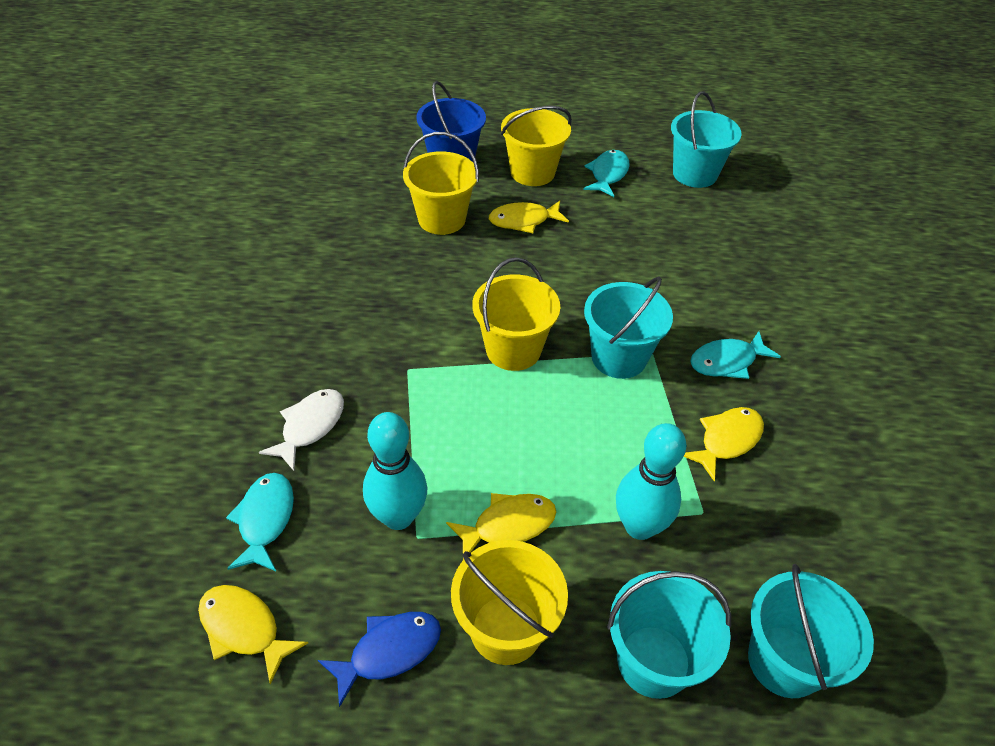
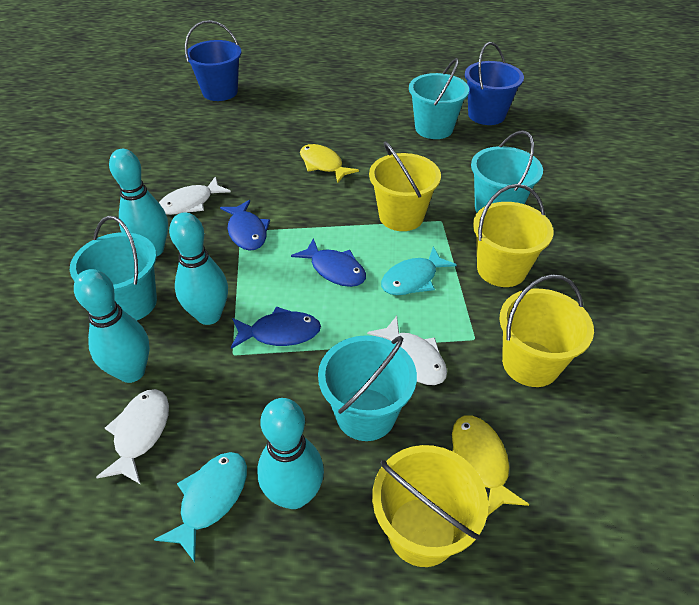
blue bucket: [416,81,486,162] = 1 -> [185,20,241,101] [465,42,524,125] = 2
blue fish: [318,612,441,707] = 1 -> [220,200,270,251] [231,306,321,349] [291,238,366,287] = 3
turquoise bowling pin: [363,412,427,530] [616,423,687,540] = 2 -> [74,269,150,383] [109,149,168,256] [169,213,228,325] [257,398,324,509] = 4
turquoise fish: [226,473,294,571] [583,150,630,197] [690,331,781,379] = 3 -> [154,452,247,562] [381,247,457,295] = 2
white fish: [259,389,344,471] = 1 -> [96,389,169,484] [159,176,231,215] [367,316,447,385] = 3
yellow fish: [198,585,308,684] [446,493,556,560] [489,201,569,233] [684,407,764,481] = 4 -> [300,144,359,183] [452,416,529,515] = 2

